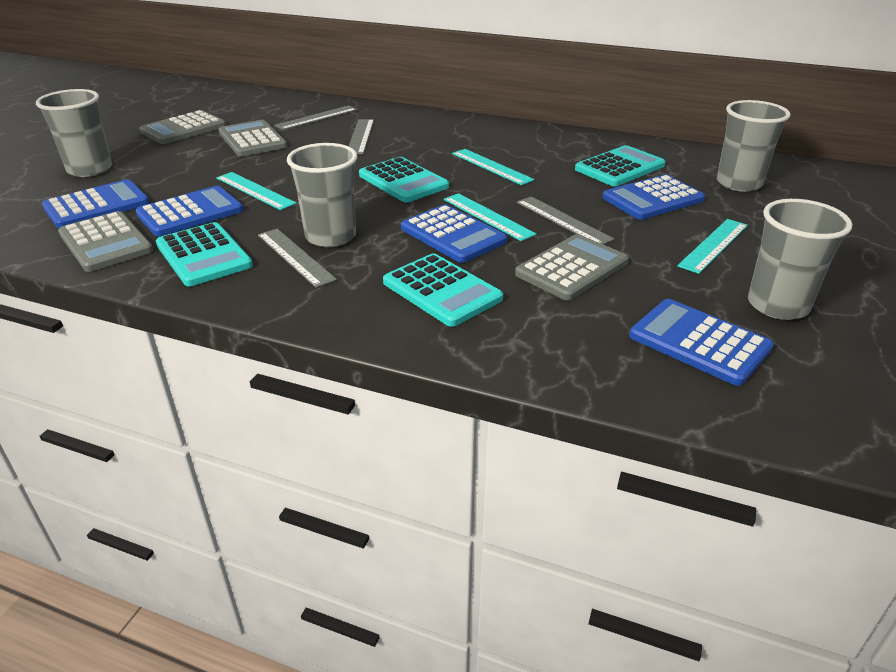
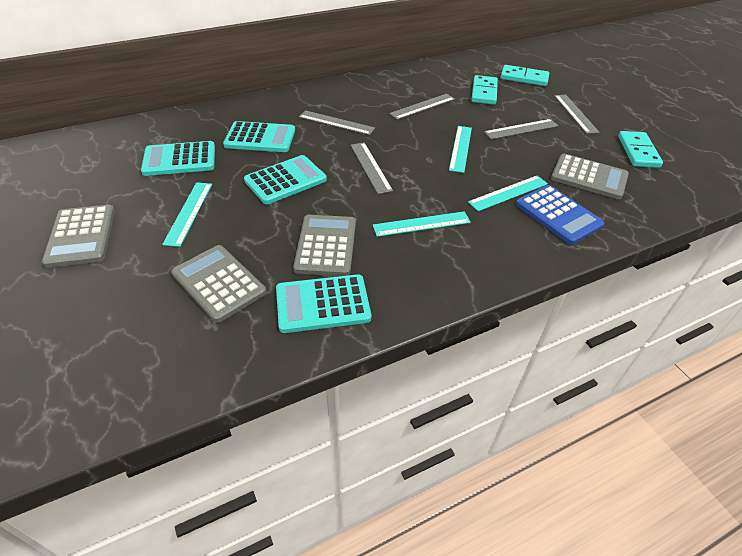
blue calculator: [42,179,149,228] [135,186,243,236] [401,204,507,263] [602,175,705,220] [629,299,774,386] = 5 -> [516,185,604,245] = 1
grey cup: [36,89,112,177] [287,143,357,247] [717,100,790,192] [748,199,853,320] = 4 -> none = 0
grey ruler: [258,229,337,288] [275,105,357,130] [349,119,374,154] [517,196,614,245] = 4 -> [299,110,375,135] [351,143,393,194] [389,94,455,120] [484,119,558,139] [554,95,599,134] = 5
turquoise domino: none = 0 -> [471,75,498,105] [501,65,549,86] [618,131,663,168] = 3

